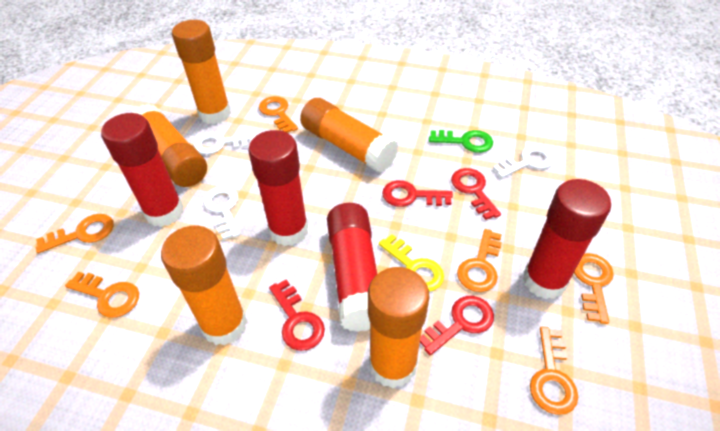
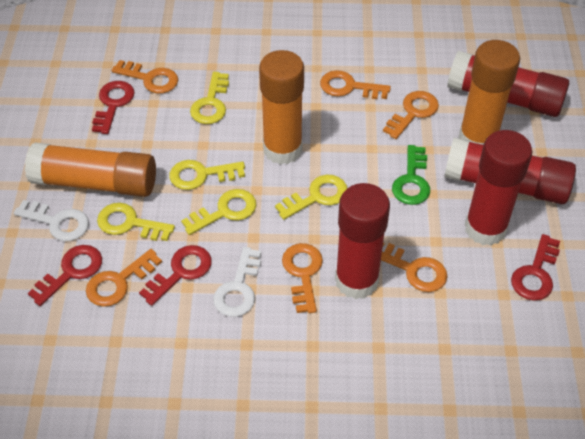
orange glue stick: [131,104,207,187] [161,225,247,346] [172,20,231,124] [300,98,398,173] [368,267,429,388] = 5 -> [25,143,156,197] [259,50,304,165] [458,40,520,145] = 3
white key: [193,132,257,155] [203,186,240,240] [493,145,555,178] = 3 -> [14,200,89,241] [213,247,261,317] = 2
yellow key: [379,234,444,292] = 1 -> [97,203,175,241] [169,160,245,190] [181,189,256,235] [190,72,229,124] [275,175,347,220] = 5

